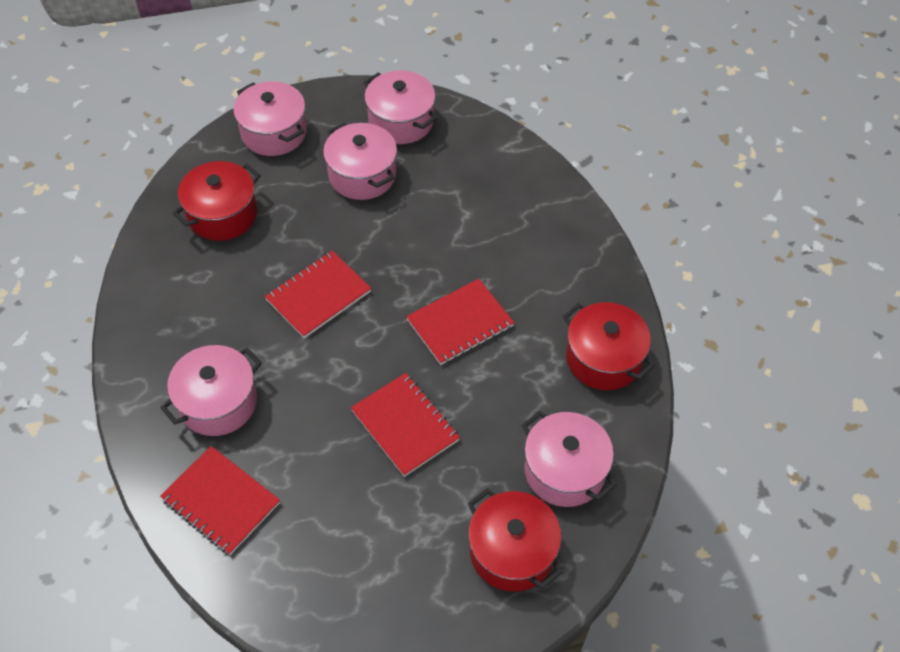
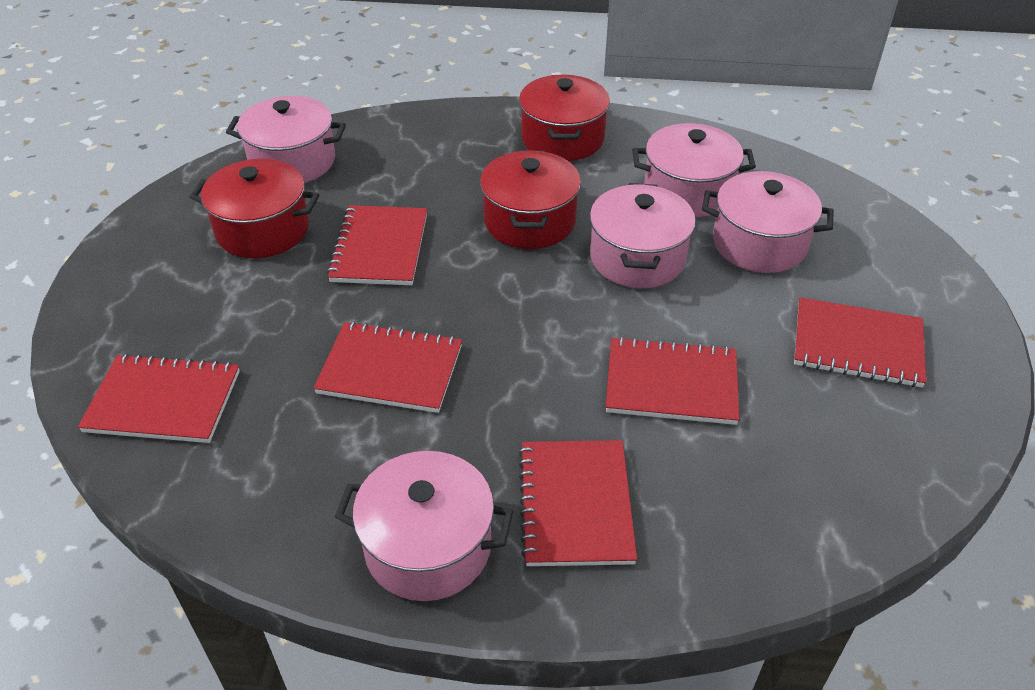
red notebook: [160,446,280,555] [265,251,371,338] [351,373,460,477] [406,279,514,365] = 4 -> [78,354,240,443] [313,321,462,413] [327,205,427,285] [519,440,637,566] [606,336,740,425] [794,297,926,388] = 6

